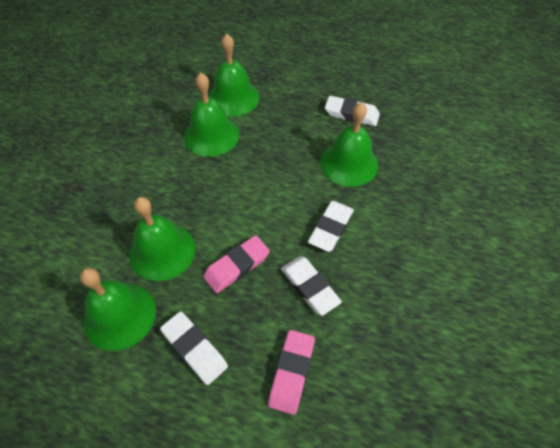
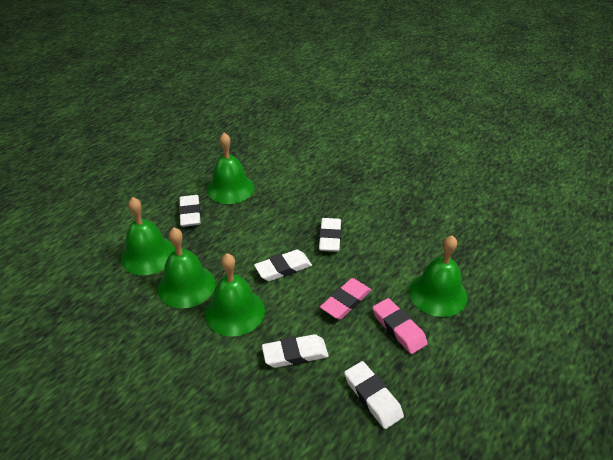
white eraser: [160,311,228,385] [281,256,342,316] [308,201,354,252] [325,96,380,126] = 4 -> [179,195,201,227] [254,250,312,281] [262,334,329,368] [319,218,341,252] [344,361,404,429] = 5

